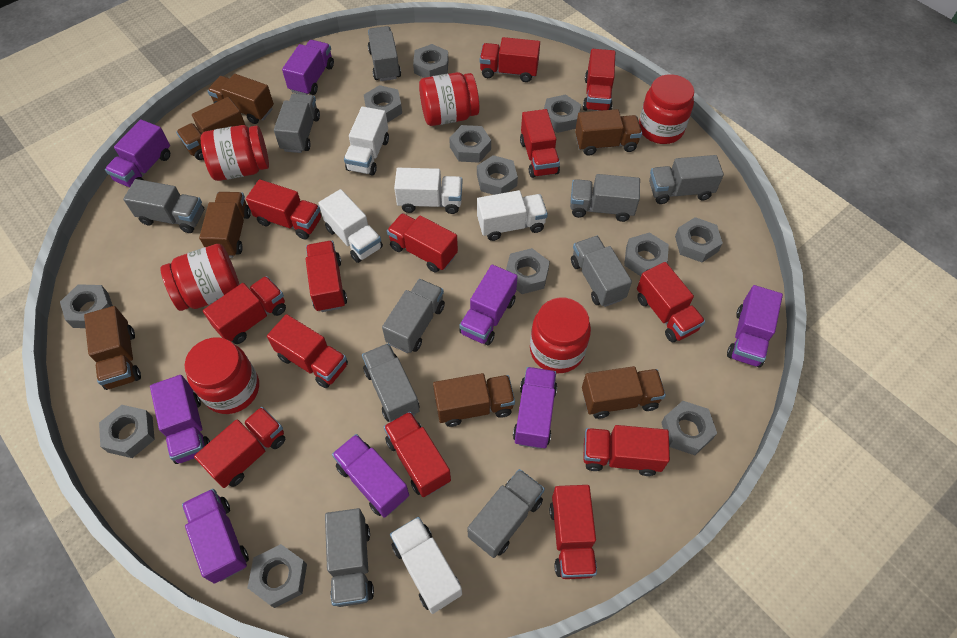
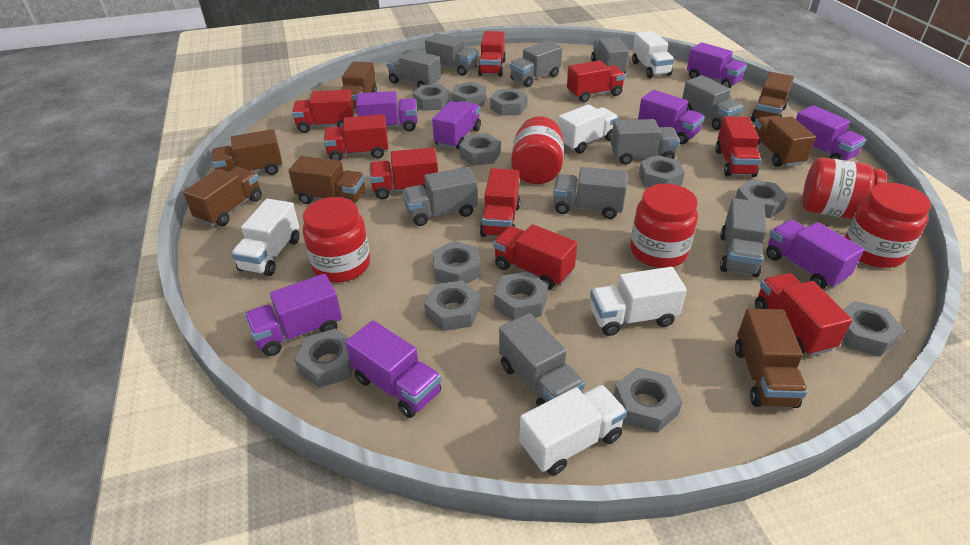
red jar: [161,244,240,311] [184,337,259,414] [201,125,269,181] [419,72,479,126] [530,298,591,373] [639,74,694,144] = 6 -> [303,197,370,283] [511,116,564,184] [630,184,698,268] [802,157,887,219] [845,183,931,268] = 5
red truck: [194,407,286,488] [203,276,286,344] [246,179,321,239] [267,314,348,388] [306,241,347,312] [384,411,451,497] [387,213,458,272] [480,37,540,82] [520,109,560,178] [549,485,597,579] [583,49,615,111] [583,425,670,476] [637,262,705,342] = 13 -> [292,89,354,133] [324,114,388,161] [370,148,438,199] [478,31,506,77] [480,168,521,237] [493,224,577,290] [567,60,626,102] [715,116,761,177] [755,273,852,356] = 9

